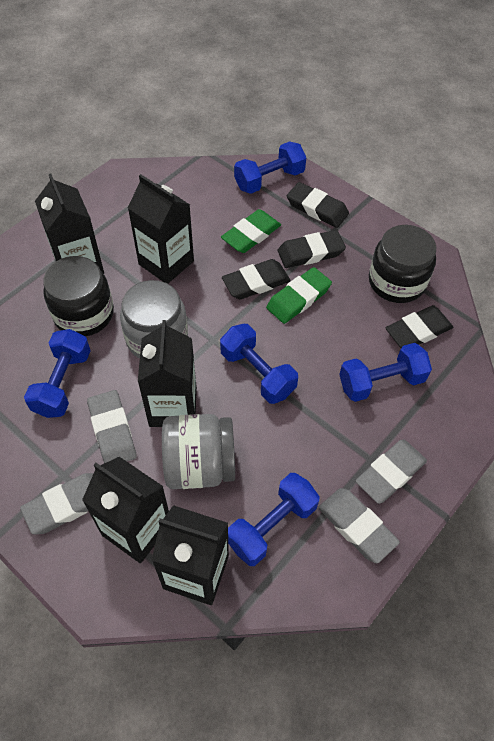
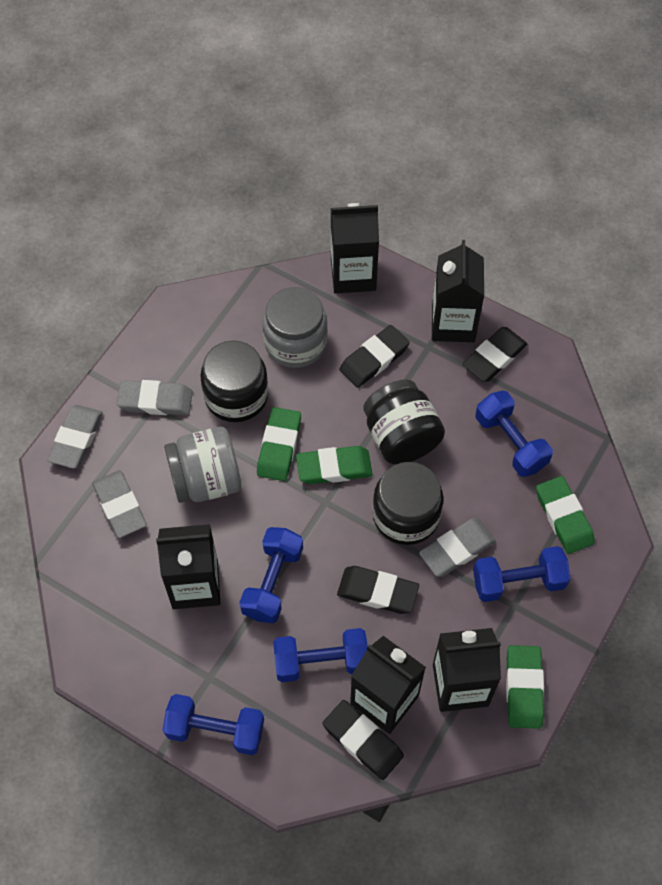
black jar: [43,256,114,336] [369,225,436,303] = 2 -> [200,341,269,422] [364,379,445,465] [372,462,444,545] = 3
green eraser: [221,209,281,253] [266,267,332,324] = 2 -> [257,407,301,481] [296,446,373,484] [506,645,544,729] [536,476,595,554] = 4

